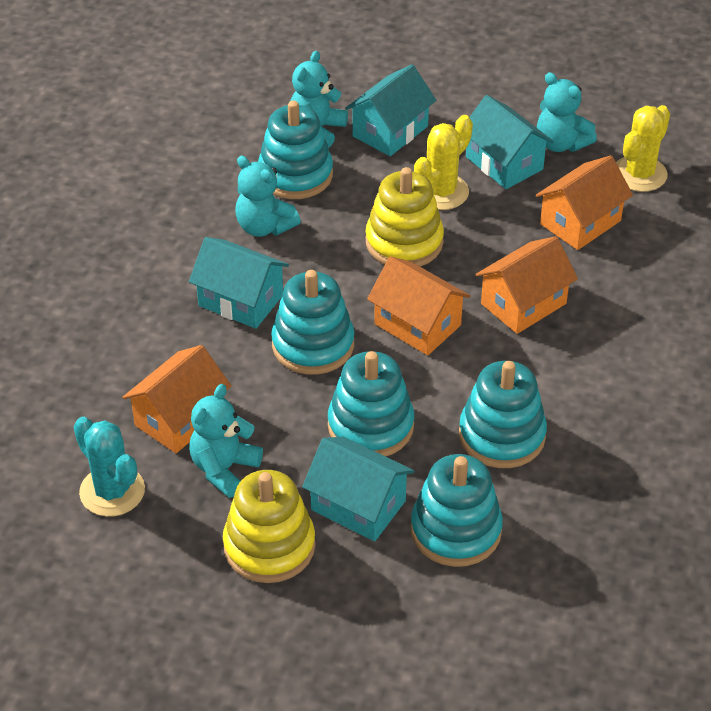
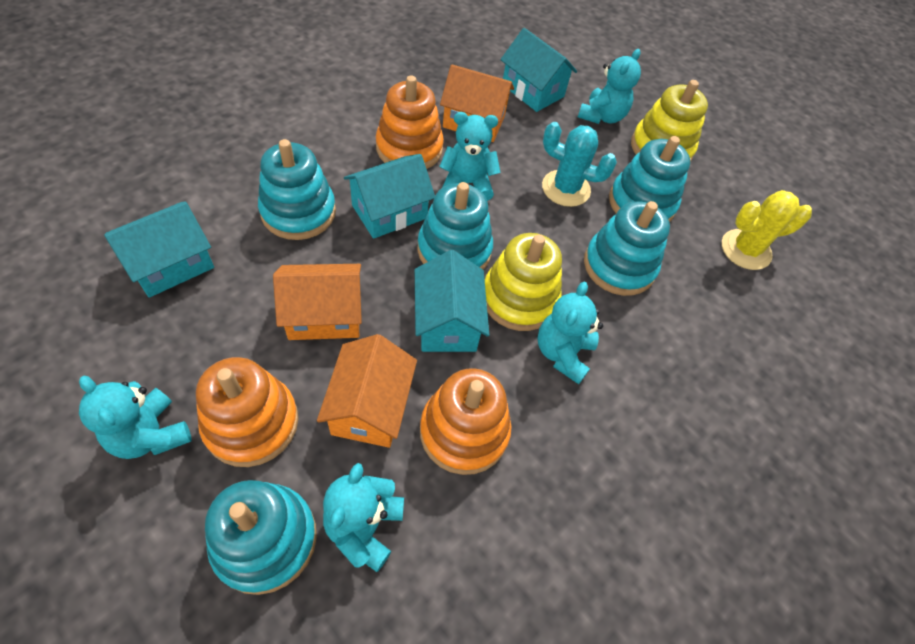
orange house: [122,345,231,453] [367,256,470,356] [475,236,578,334] [536,155,633,250] = 4 -> [273,264,362,340] [317,334,417,448] [440,64,514,142] = 3
orange stacking toy: none = 0 -> [196,357,298,467] [376,75,444,169] [420,368,511,475] = 3
turquoise teddy bear: [189,384,263,498] [235,156,301,237] [290,51,348,148] [537,72,597,152] = 4 -> [79,376,192,459] [323,463,404,572] [439,112,501,201] [537,282,603,384] [578,49,641,124] = 5
yellow cactus: [414,115,473,210] [616,105,670,192] = 2 -> [722,190,812,270] = 1

